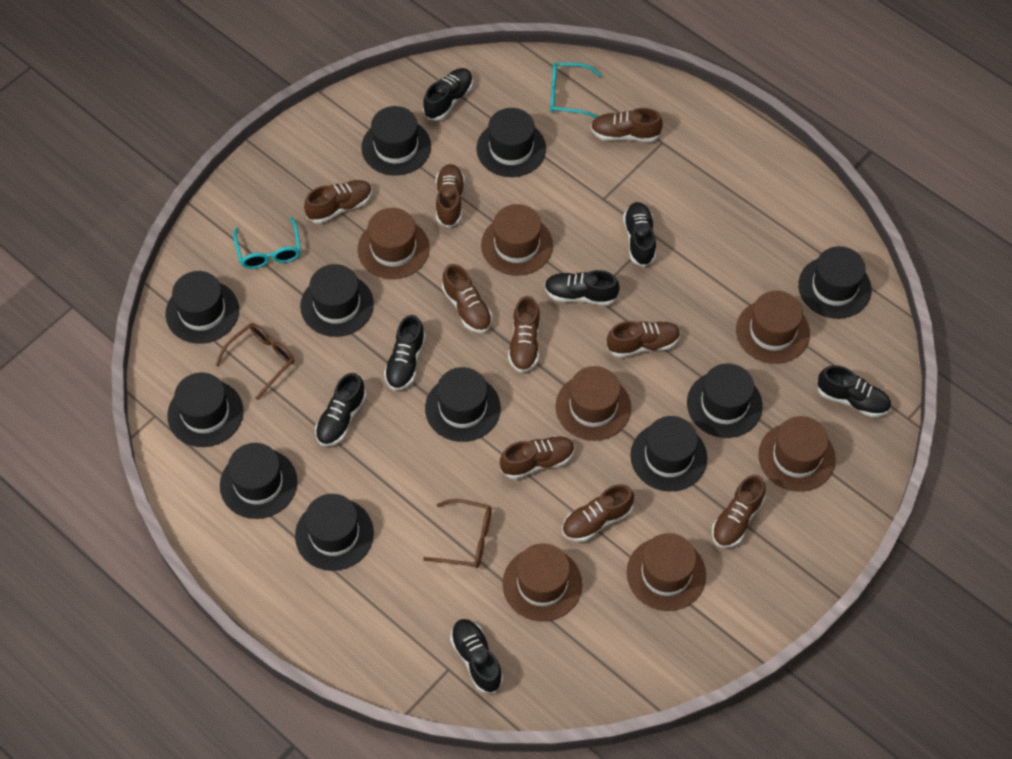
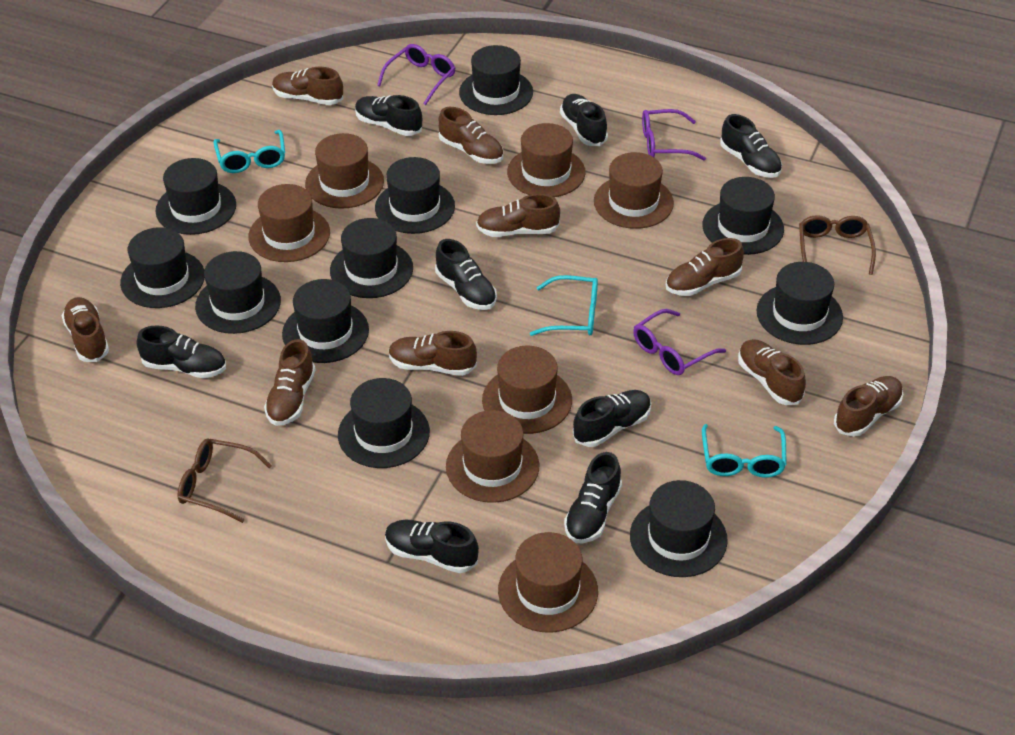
black shoe: [315,373,367,446] [384,315,426,391] [423,68,473,121] [450,619,503,693] [544,270,620,306] [623,202,656,267] [817,365,891,417] = 7 -> [137,325,226,378] [355,95,422,136] [385,520,479,573] [435,239,497,310] [560,94,608,146] [564,452,622,543] [573,390,651,447] [720,114,782,178] = 8
purple glasses: none = 0 -> [377,44,456,105] [633,309,726,375] [642,109,706,161] = 3
turquoise glasses: [233,217,301,269] [550,63,602,118] = 2 -> [214,130,285,173] [530,275,598,336] [702,424,787,478] = 3

